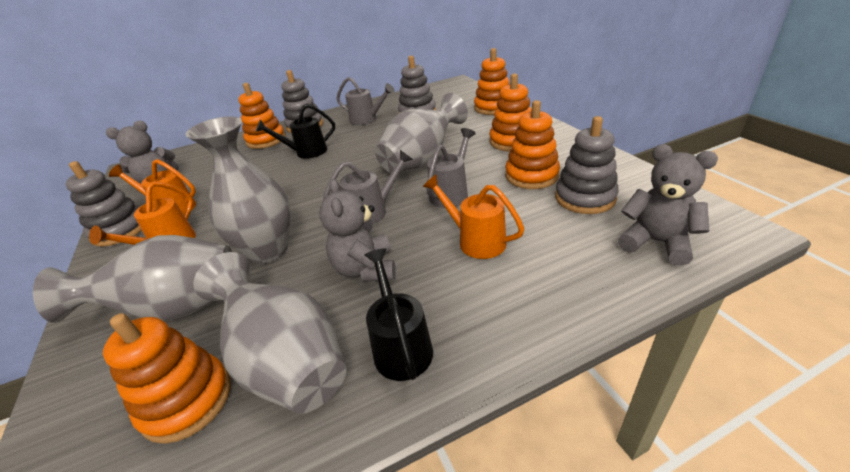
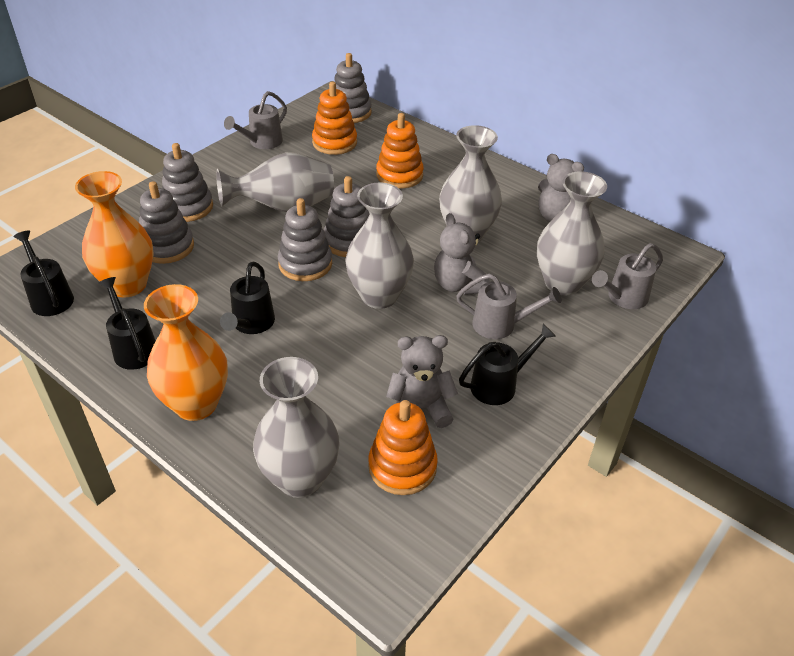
black watering can: [256,104,335,159] [365,248,433,381] = 2 -> [14,231,74,316] [99,277,156,370] [220,262,275,334] [459,324,556,405] = 4
grey stacking toy: [66,161,142,247] [281,70,323,133] [398,56,436,113] [555,116,619,214] = 4 -> [139,181,194,264] [162,143,213,222] [278,198,332,281] [324,176,370,257] [334,53,372,123] = 5
grey vase: [33,235,232,323] [186,116,291,263] [193,252,346,414] [375,93,468,173] = 4 -> [216,152,334,212] [253,357,340,498] [345,182,414,309] [439,125,502,242] [537,171,607,296] = 5
orange stacking toy: [103,313,231,444] [238,83,285,149] [474,48,509,115] [489,73,532,151] [505,100,560,189] = 5 -> [312,82,357,155] [368,400,438,495] [376,113,424,189] = 3
orange vase: none = 0 -> [75,171,154,298] [144,284,228,421] = 2
orange watering can: [89,182,196,245] [109,159,196,215] [423,174,524,259] = 3 -> none = 0

